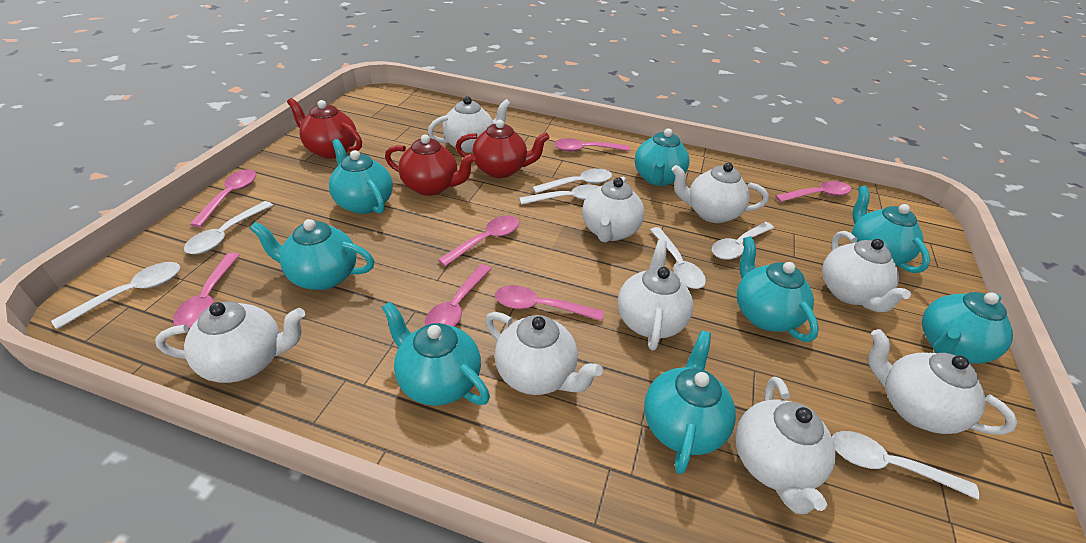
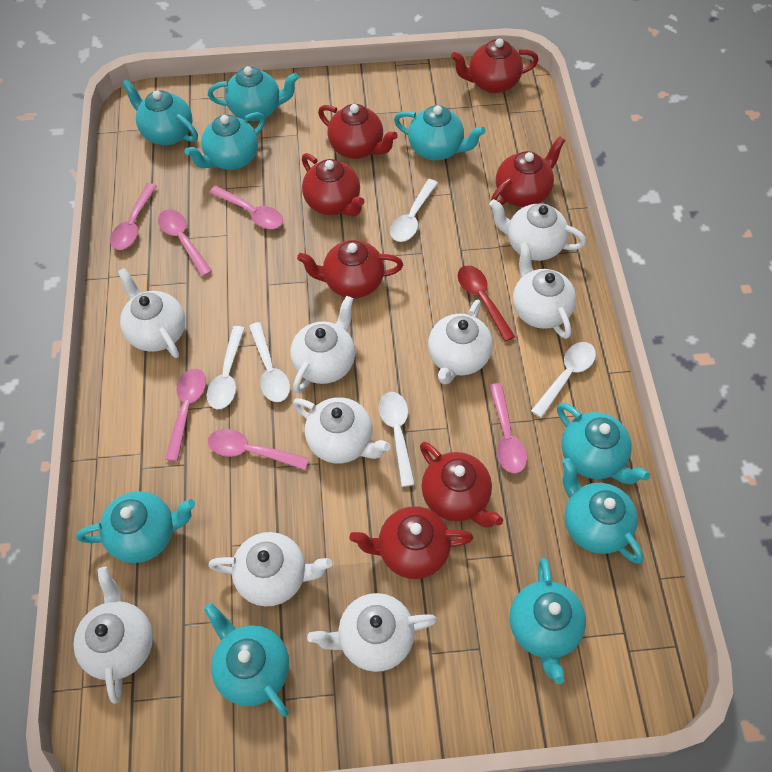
pink spoon: [173,253,240,329] [190,169,256,227] [424,264,492,327] [438,216,519,266] [495,285,604,321] [554,138,630,152] [775,181,851,202] = 7 -> [110,183,157,250] [158,209,212,277] [165,369,206,461] [208,429,309,470] [209,186,283,229] [489,383,527,473] = 6
red spoon: none = 0 -> [458,265,515,342] = 1
red teapot: [287,98,362,159] [385,134,476,196] [455,120,549,178] = 3 -> [297,240,403,298] [302,153,365,217] [318,104,398,159] [349,506,474,579] [420,442,503,528] [451,38,539,93] [491,137,565,207] = 7
turquoise teapot: [250,219,374,290] [329,139,393,214] [382,302,490,406] [635,128,690,186] [644,330,736,474] [737,236,819,342] [852,186,930,273] [922,292,1013,364] = 8 -> [76,491,195,563] [122,79,198,145] [185,112,265,170] [204,603,289,717] [208,66,299,121] [394,105,485,160] [510,558,586,684] [557,403,650,484] [562,458,644,564] = 9
white spoon: [51,262,180,330] [184,201,273,254] [519,184,600,205] [532,168,612,193] [650,227,706,289] [712,222,774,260] [832,431,979,500] = 7 -> [206,326,245,409] [249,322,290,402] [379,392,415,487] [390,179,438,242] [531,342,596,418] = 5

